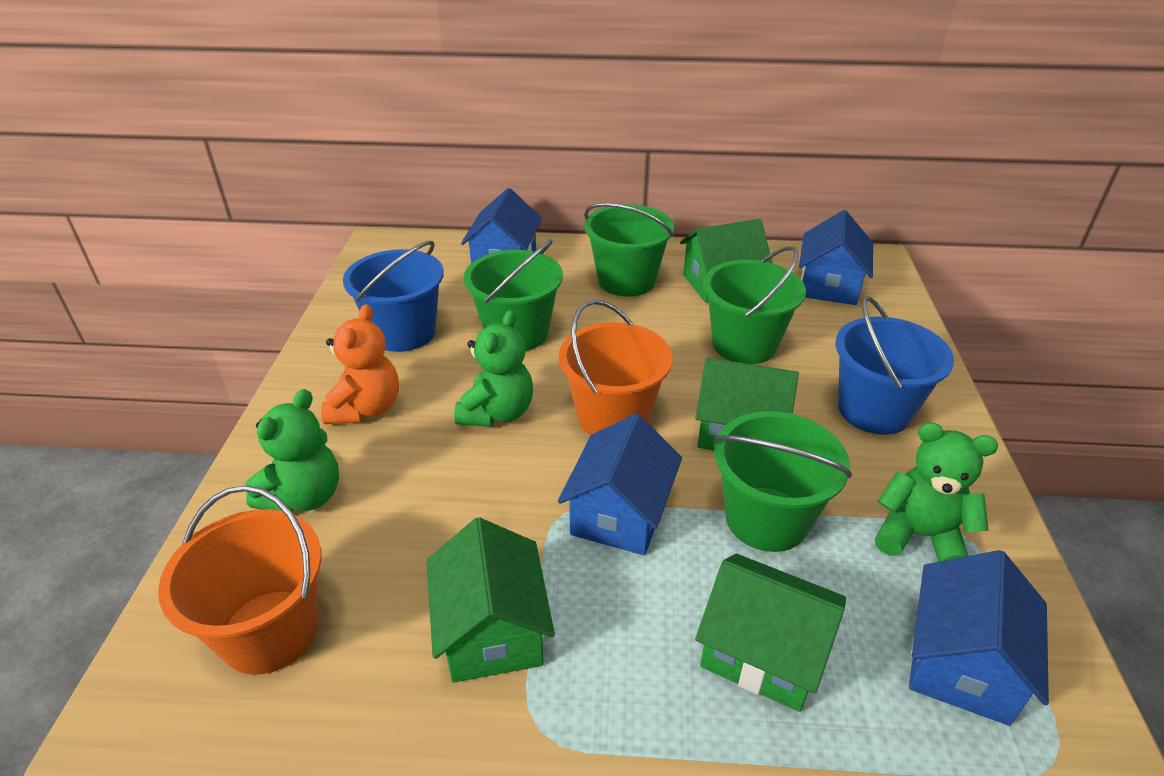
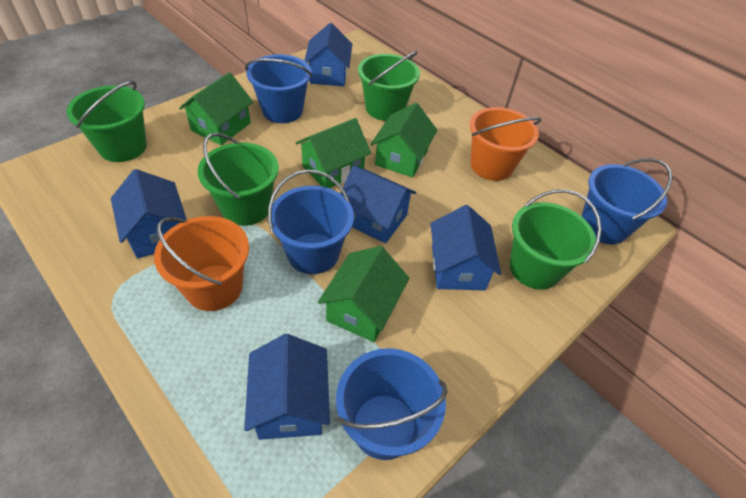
blue bucket: [343,241,444,352] [835,296,954,435] = 2 -> [245,54,313,123] [268,170,354,274] [336,348,448,460] [582,158,672,245] = 4
blue house: [461,188,542,263] [558,413,682,555] [799,210,873,305] [909,550,1049,726] = 4 -> [111,169,187,259] [244,334,330,440] [304,23,352,86] [340,166,416,243] [431,205,501,290] = 5
green teddy bear: [244,389,339,512] [454,310,533,427] [875,422,998,562] = 3 -> none = 0
orange teddy bear: [321,304,399,424] = 1 -> none = 0

